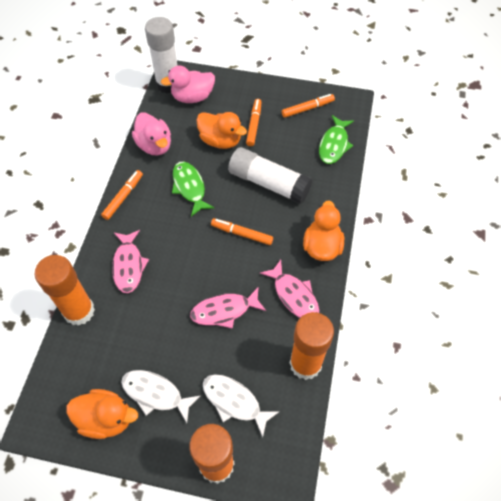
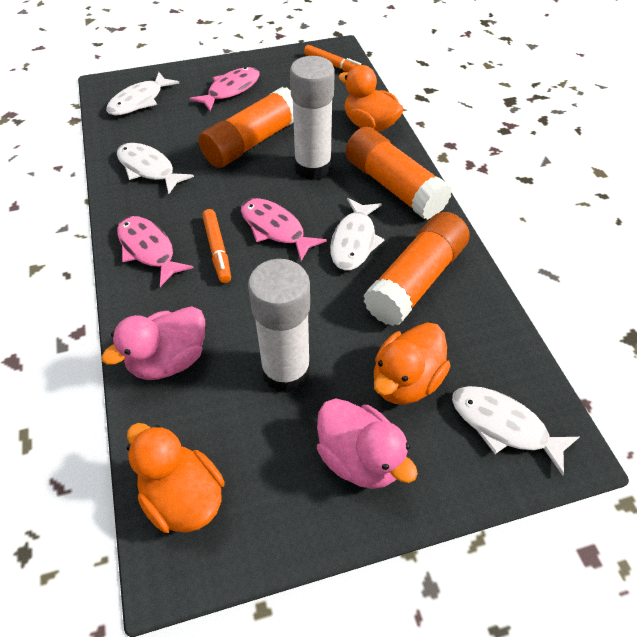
green fish: [172,162,214,217] [319,115,354,164] = 2 -> none = 0
orange marker: [101,170,143,220] [211,218,273,245] [246,99,261,146] [282,94,335,118] = 4 -> [202,209,231,283] [304,45,361,72] = 2
white fish: [121,370,200,423] [203,374,279,437] = 2 -> [106,72,179,116] [117,143,194,194] [330,198,385,271] [452,386,579,476] = 4

